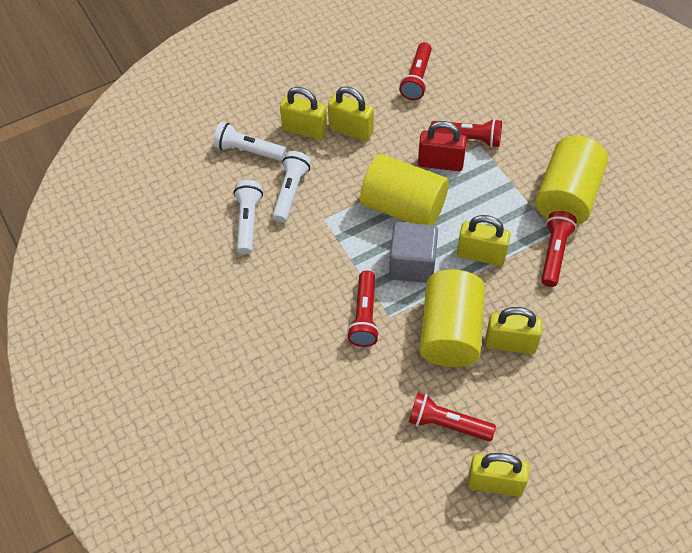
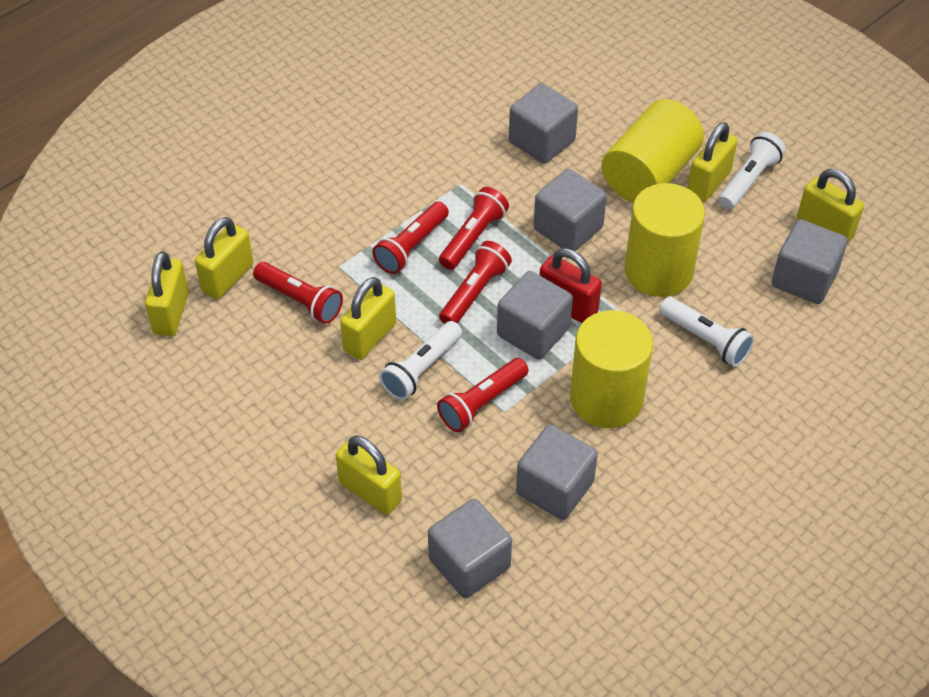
grey cube: [389,222,438,283] = 1 -> [428,499,512,598] [497,271,573,360] [509,83,578,164] [516,425,598,520] [534,169,607,251] [771,219,848,304] = 6
yellow padlock: [280,87,327,140] [328,86,374,141] [457,215,511,266] [468,453,529,497] [485,307,543,354] = 5 -> [145,251,189,336] [195,217,253,299] [336,436,402,515] [340,277,396,360] [687,122,738,202] [797,169,864,242] = 6

